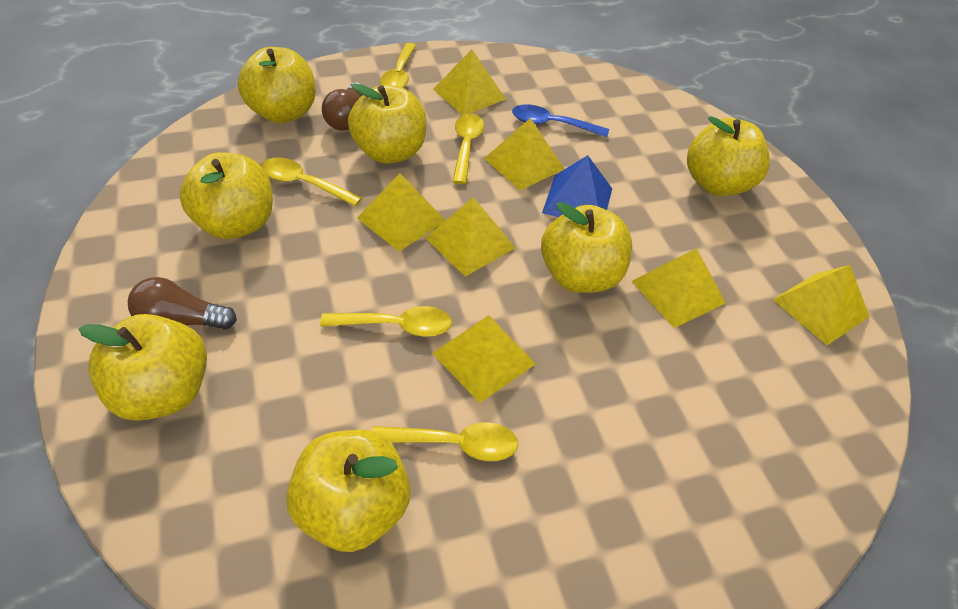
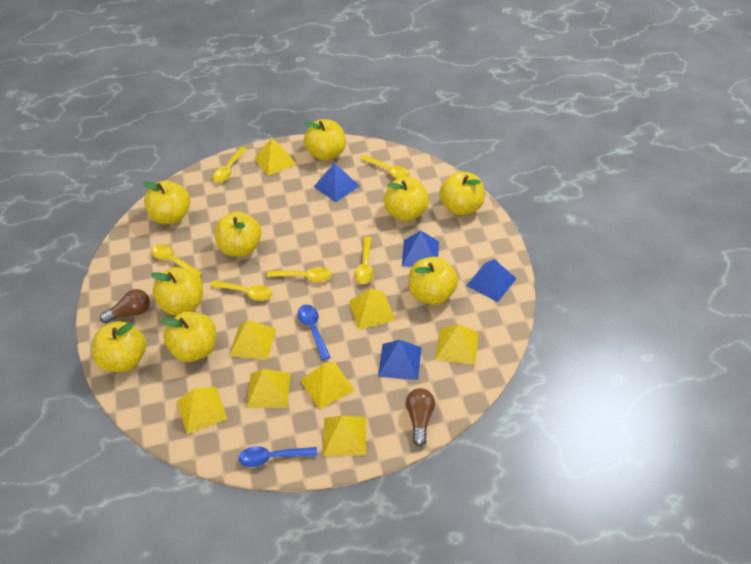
blue pyramid: [542,155,612,217] = 1 -> [314,163,359,202] [378,340,422,380] [402,231,439,267] [466,259,517,302] = 4
blue spoon: [512,104,609,137] = 1 -> [238,446,317,467] [298,305,330,360] = 2
yellow apple: [79,314,207,421] [180,152,273,239] [238,47,316,123] [286,430,411,552] [348,83,427,164] [541,202,632,293] [687,116,770,196] = 7 -> [92,321,146,372] [143,181,190,224] [150,267,203,315] [161,311,216,362] [214,211,262,257] [304,119,346,161] [383,177,429,222] [408,257,458,305] [439,171,485,216] = 9
yellow pyramid: [357,173,446,251] [426,197,515,277] [432,315,536,403] [433,49,506,115] [484,118,564,190] [631,248,726,328] [773,265,870,345] = 7 -> [177,387,228,434] [230,320,276,360] [246,369,291,408] [255,138,296,176] [300,362,355,409] [323,415,366,456] [349,288,395,330] [435,324,479,365] = 8
yellow spoon: [261,158,362,206] [320,306,452,337] [371,423,518,461] [380,43,416,88] [452,114,484,184] = 5 -> [151,244,203,276] [210,280,272,301] [213,147,247,183] [267,267,332,282] [355,237,374,284] [360,155,410,179] = 6

